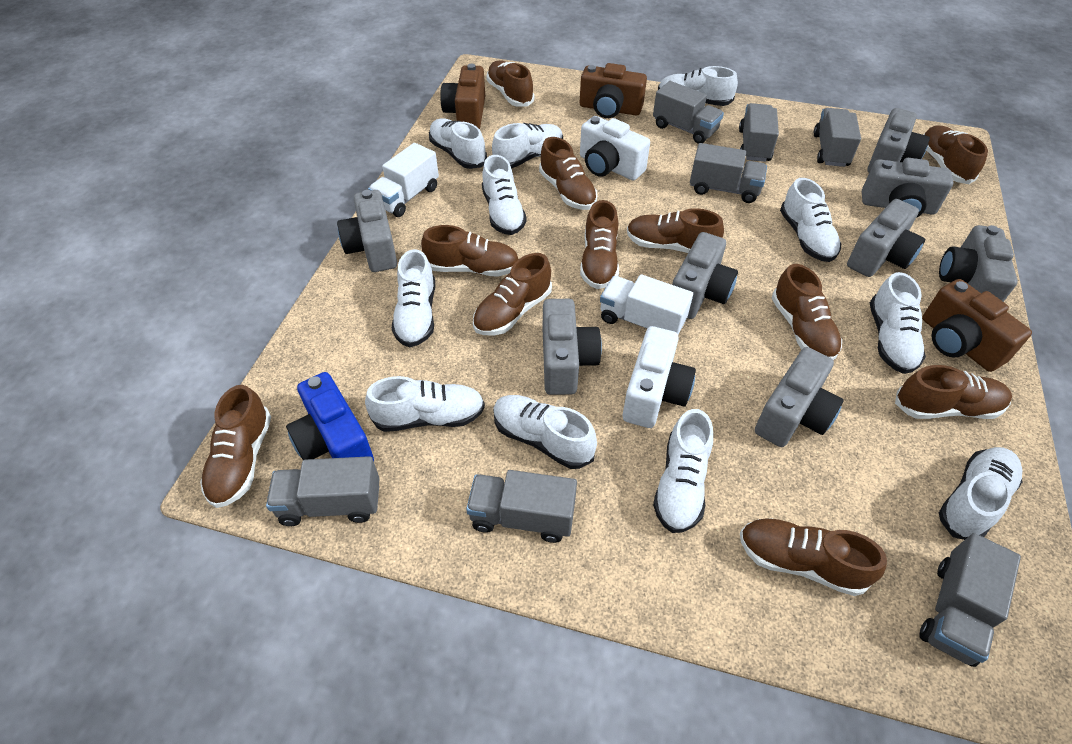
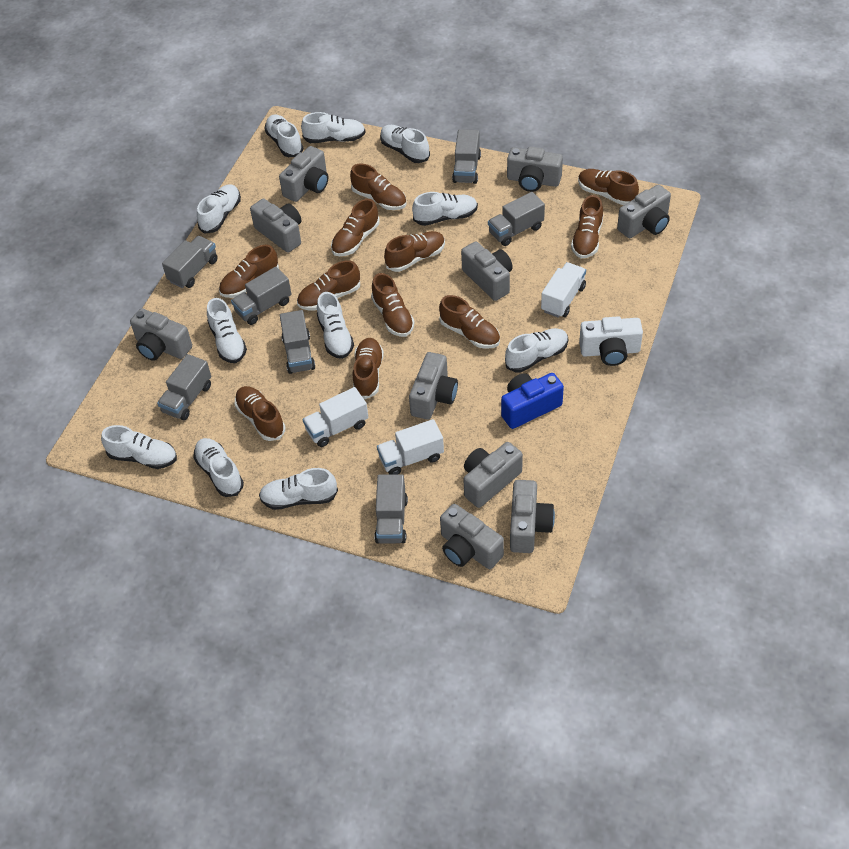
brown camera: [440,64,485,129] [580,63,647,118] [922,279,1032,372] = 3 -> none = 0
grey camera: [337,190,397,272] [543,299,602,395] [672,232,738,319] [755,347,844,447] [847,199,925,277] [862,158,953,218] [867,108,930,173] [939,225,1018,302] = 8 -> [130,308,192,361] [250,199,301,253] [279,146,328,202] [409,352,458,420] [440,504,504,569] [461,241,513,301] [463,442,523,508] [507,146,563,192] [510,480,555,553] [617,184,671,238] = 10
white camera: [580,116,650,180] [623,326,696,428] = 2 -> [579,316,643,366] = 1
white truck: [368,143,439,217] [600,274,693,335] = 2 -> [303,387,369,447] [377,419,444,475] [541,262,586,318] = 3

